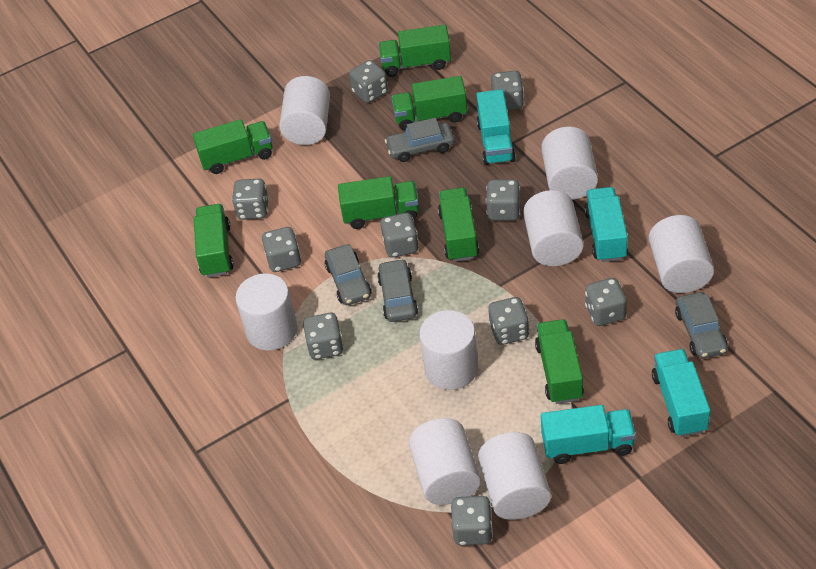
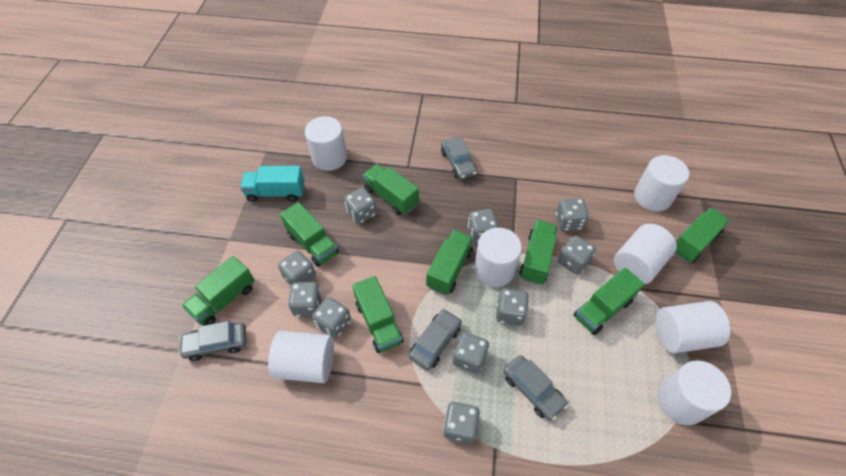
green truck: [193,119,272,174] [194,204,234,277] [338,176,419,229] [378,25,451,77] [391,76,467,131] [438,188,479,262] [535,319,584,404] = 7 -> [182,256,255,325] [280,202,339,267] [352,276,404,353] [363,164,419,215] [426,230,474,295] [519,220,558,285] [574,268,644,335] [674,208,730,263] = 8
turquoise truck: [476,89,516,165] [541,405,636,464] [584,187,628,262] [652,349,710,437] = 4 -> [240,166,304,202] = 1
white cylinder: [236,273,298,351] [279,76,330,145] [408,418,481,505] [419,310,478,390] [478,432,551,520] [523,190,583,266] [541,127,598,200] [649,215,714,293] = 8 -> [268,331,334,383] [305,116,347,171] [474,227,522,287] [614,224,677,284] [634,155,689,212] [655,301,730,353] [657,361,731,425] = 7

